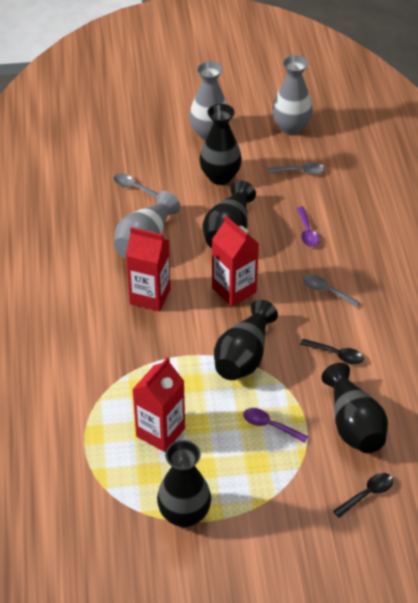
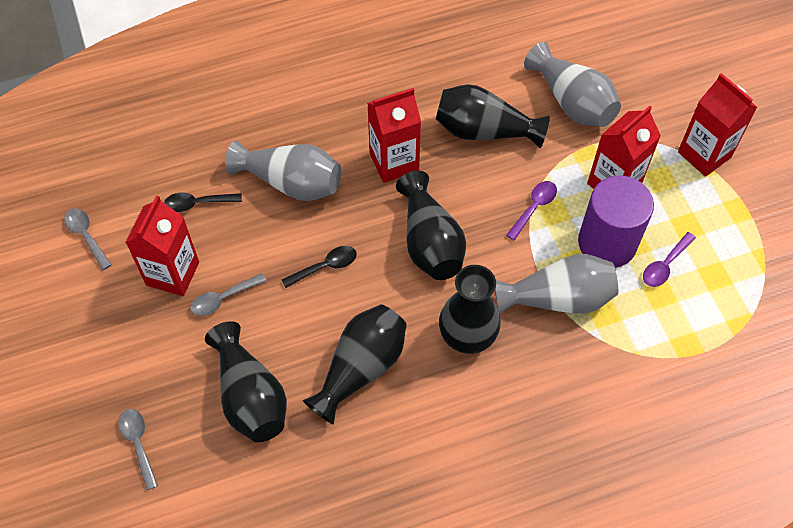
purple cylinder: none = 0 -> [578,176,654,268] = 1
red carton: [126,227,171,311] [132,357,185,452] [212,216,259,307] = 3 -> [125,195,199,296] [367,88,421,183] [587,106,661,189] [678,73,757,177] = 4

